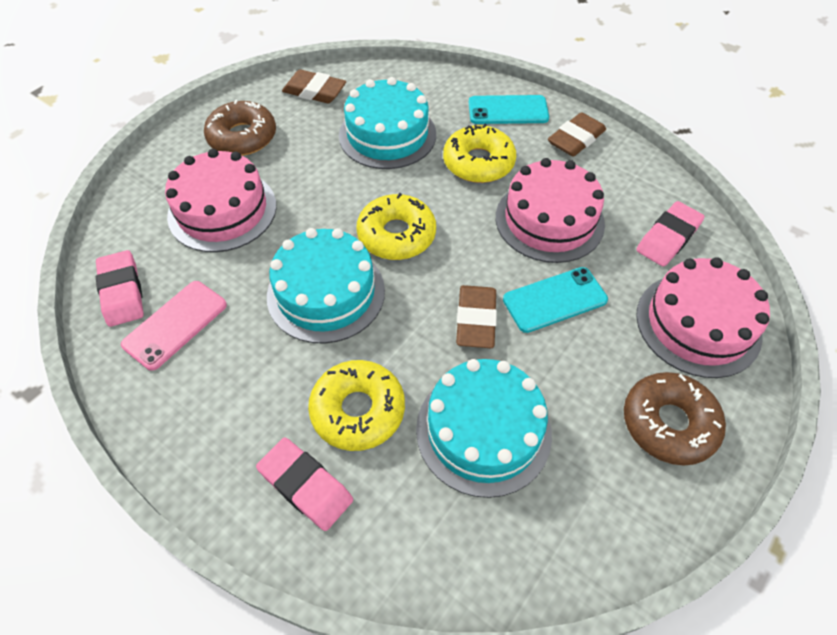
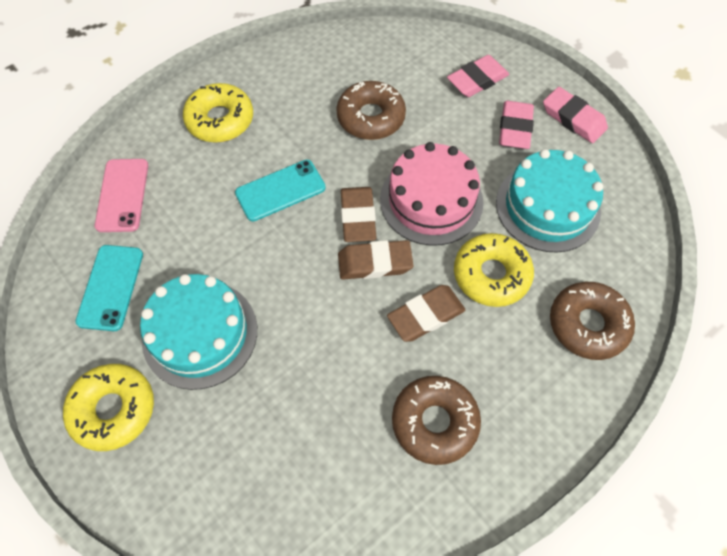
brown donut: [204,100,276,156] [624,372,726,466] = 2 -> [336,81,406,140] [392,376,481,465] [550,282,635,360] = 3
pink cake: [165,149,277,252] [496,158,605,263] [636,257,770,378] = 3 -> [380,142,483,246] = 1
turquoise cake: [267,228,385,343] [339,77,436,169] [416,359,552,498] = 3 -> [140,274,257,390] [496,149,603,253] = 2

